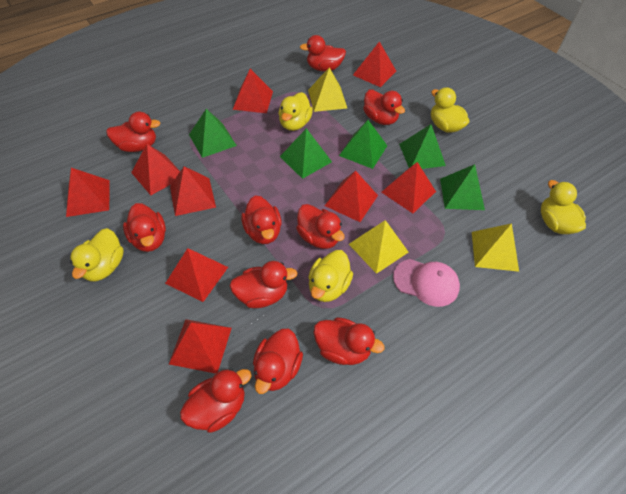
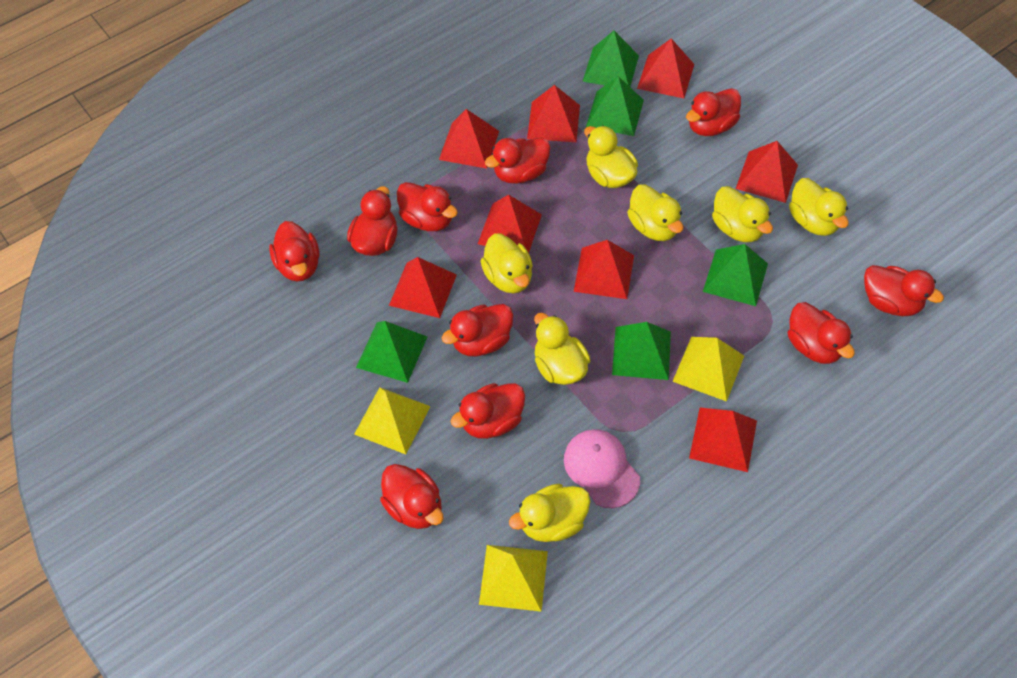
red pyramid: [66,168,110,217] [131,144,180,195] [165,248,228,302] [169,319,232,374] [170,166,216,216] [233,69,273,113] [325,171,378,222] [353,41,396,87] [382,162,436,213] = 9 -> [389,257,457,318] [439,109,499,169] [478,195,542,253] [527,85,580,142] [574,240,634,299] [637,38,694,98] [689,408,757,472] [736,141,798,203] = 8
yellow duck: [70,228,124,281] [279,92,313,131] [308,250,353,302] [431,87,469,133] [541,180,586,234] = 5 -> [480,233,533,294] [509,484,590,542] [534,313,591,385] [584,126,638,188] [627,184,683,241] [712,186,773,242] [789,178,849,236] = 7

